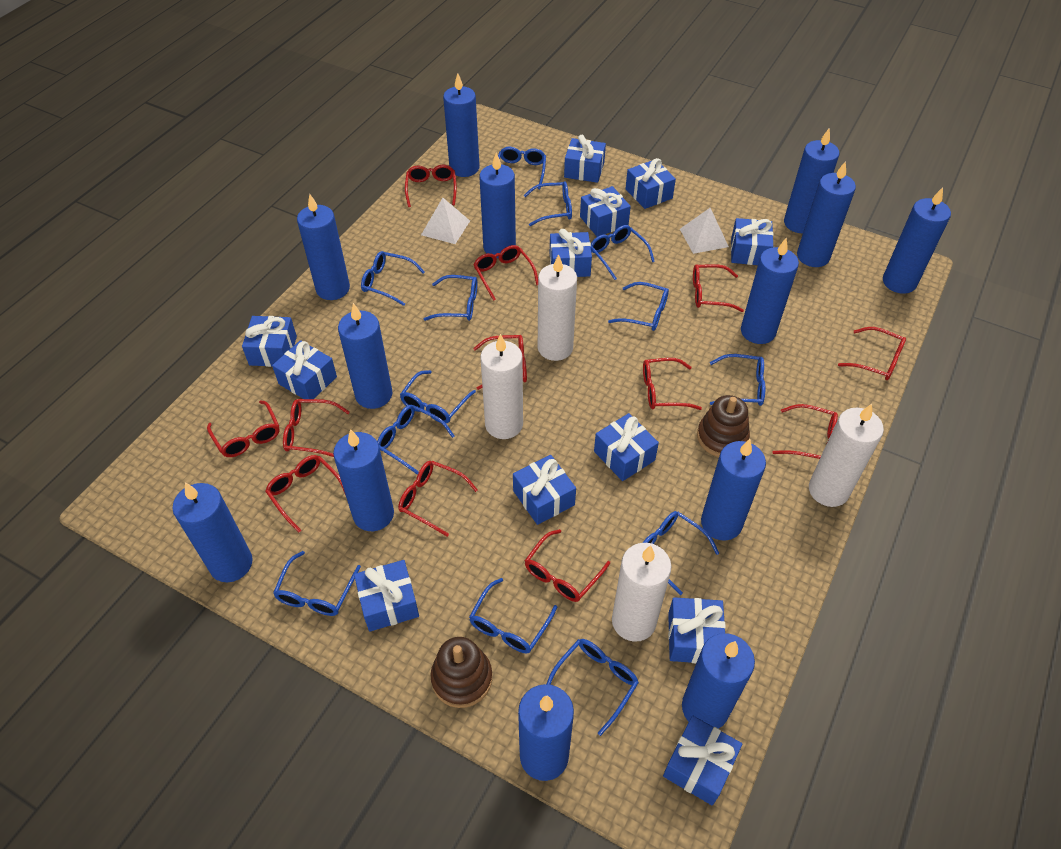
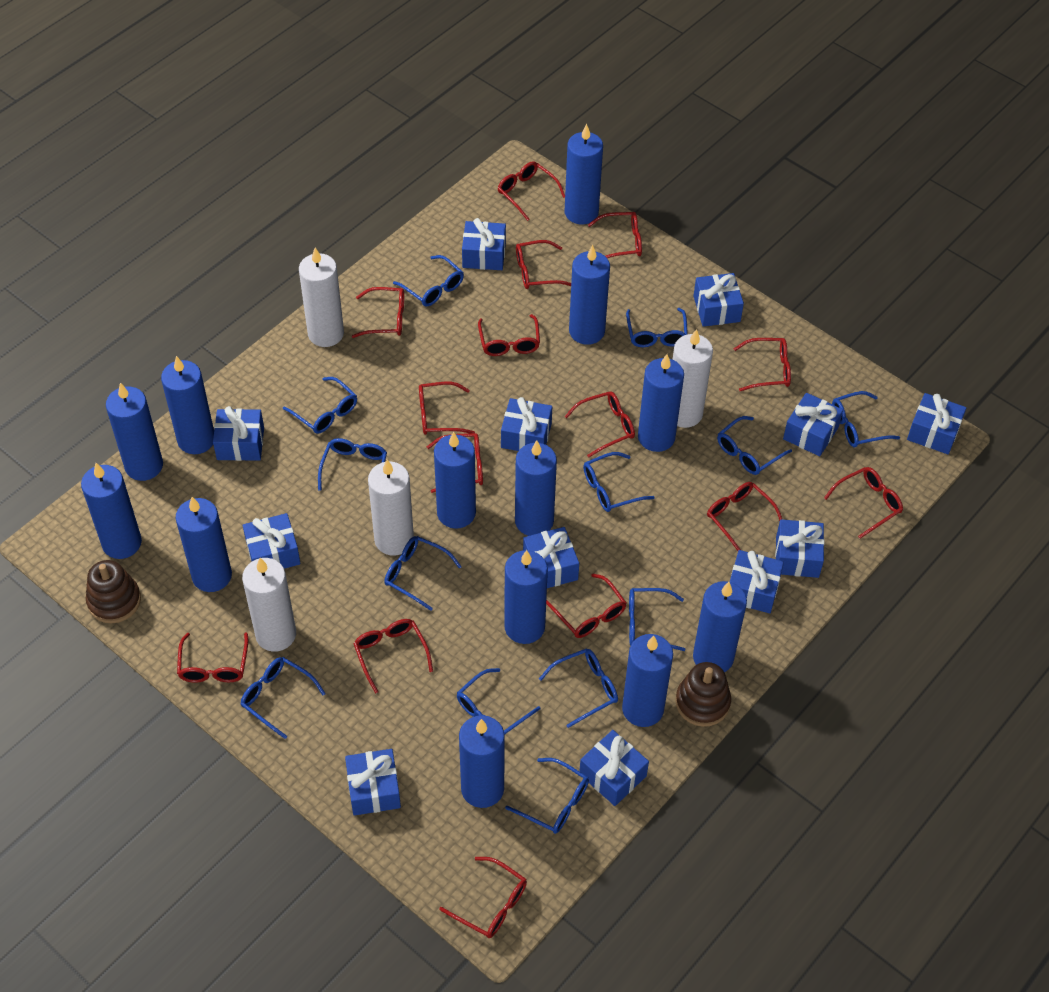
red glasses: [207,400,280,457] [265,455,346,533] [283,399,350,457] [398,461,478,537] [405,165,457,207] [473,245,538,301] [473,335,527,390] [525,529,610,602] [643,358,702,410] [693,264,744,312] [772,404,838,459] [838,327,906,380] = 12 -> [177,632,248,683] [352,287,404,338] [353,619,433,694] [419,382,475,435] [427,433,483,493] [439,857,527,938] [478,314,540,356] [497,161,565,221] [516,240,571,289] [546,574,626,638] [565,391,635,458] [588,212,642,258] [707,482,782,551] [734,338,791,391] [824,467,903,539] = 15
white pyramid: [421,198,470,244] [680,208,729,254] = 2 -> none = 0

